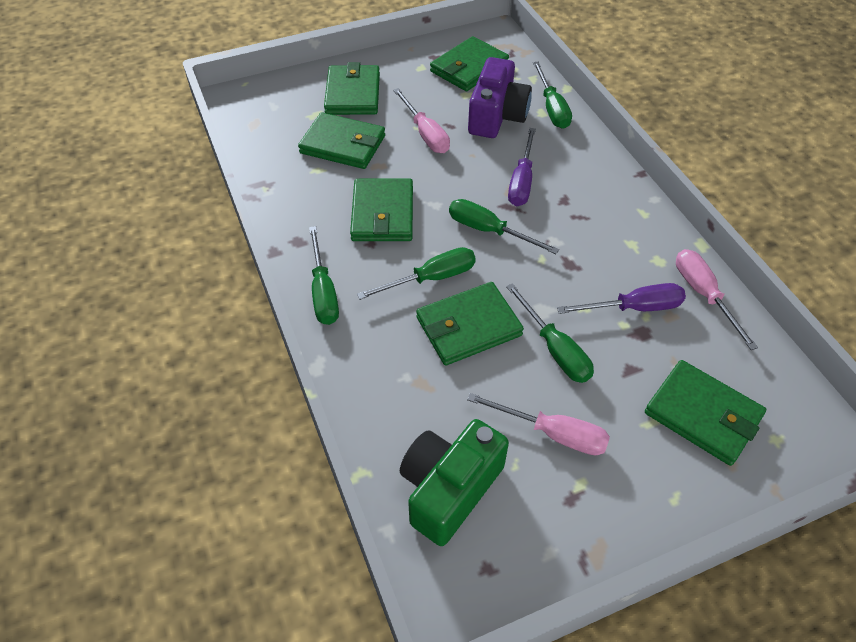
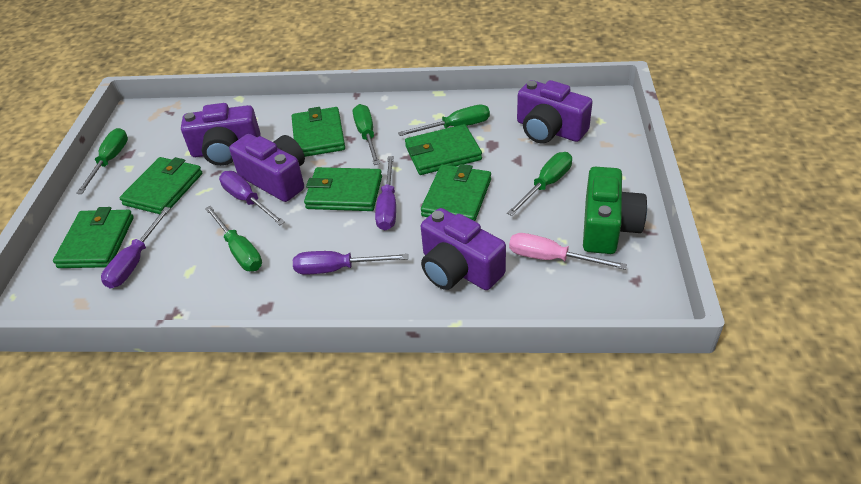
pink screwdriver: [393,88,450,153] [467,393,610,455] [676,249,758,350] = 3 -> [509,233,627,270] = 1
purple camera: [468,57,532,138] = 1 -> [181,103,261,166] [229,134,305,202] [421,208,506,290] [517,80,592,143] = 4
purple screwdriver: [508,128,536,206] [557,283,686,314] = 2 -> [101,207,171,289] [219,171,285,225] [293,251,408,275] [375,156,396,230] = 4

